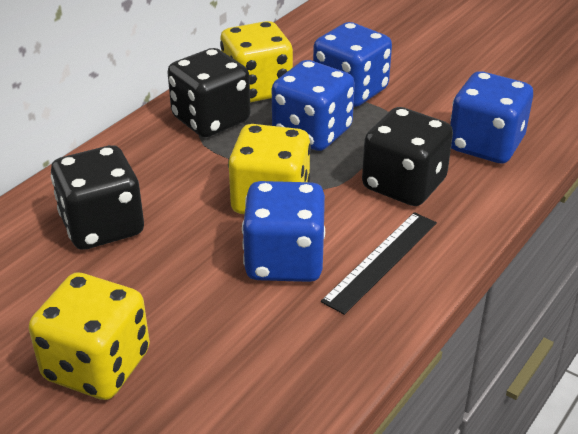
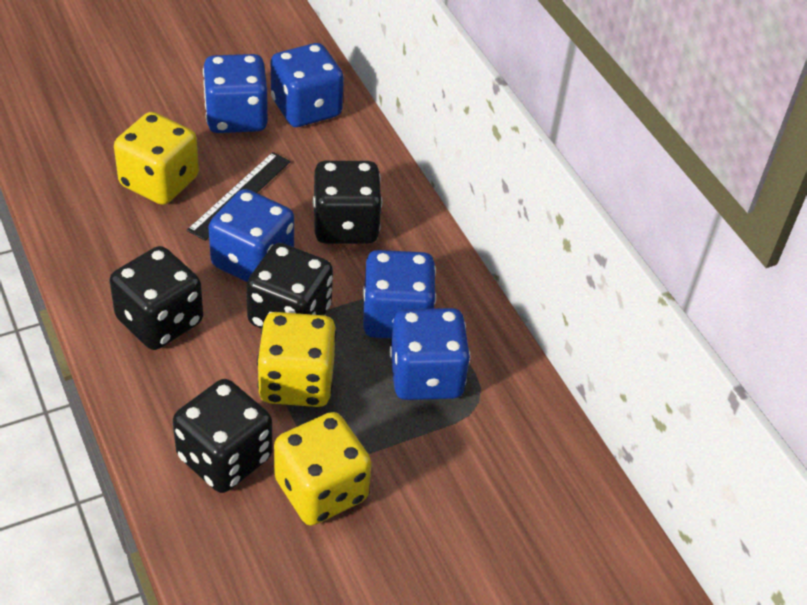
black dice: [51,145,144,250] [167,48,251,137] [362,107,453,206] = 3 -> [110,246,203,350] [173,379,273,493] [246,243,333,329] [313,161,382,244] = 4
blue dice: [242,181,325,282] [272,60,355,151] [313,22,392,107] [450,71,533,163] = 4 -> [203,54,268,133] [209,189,294,282] [271,43,344,127] [363,250,436,338] [390,308,471,400] = 5

